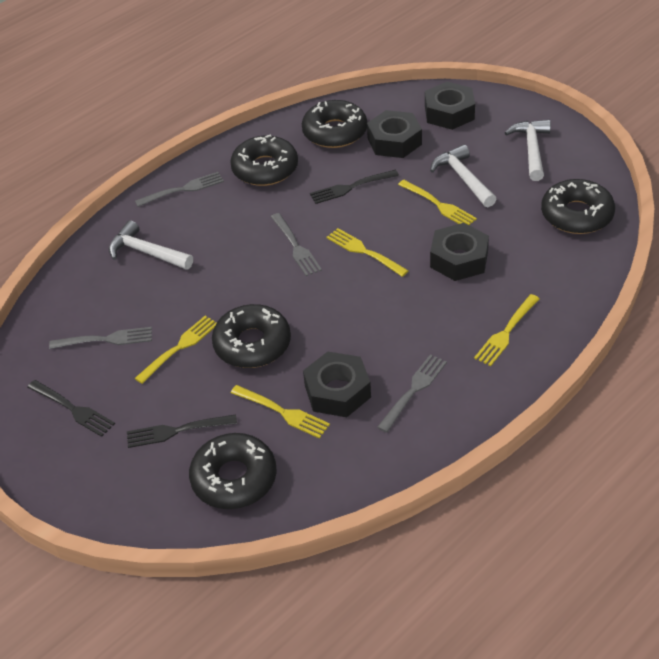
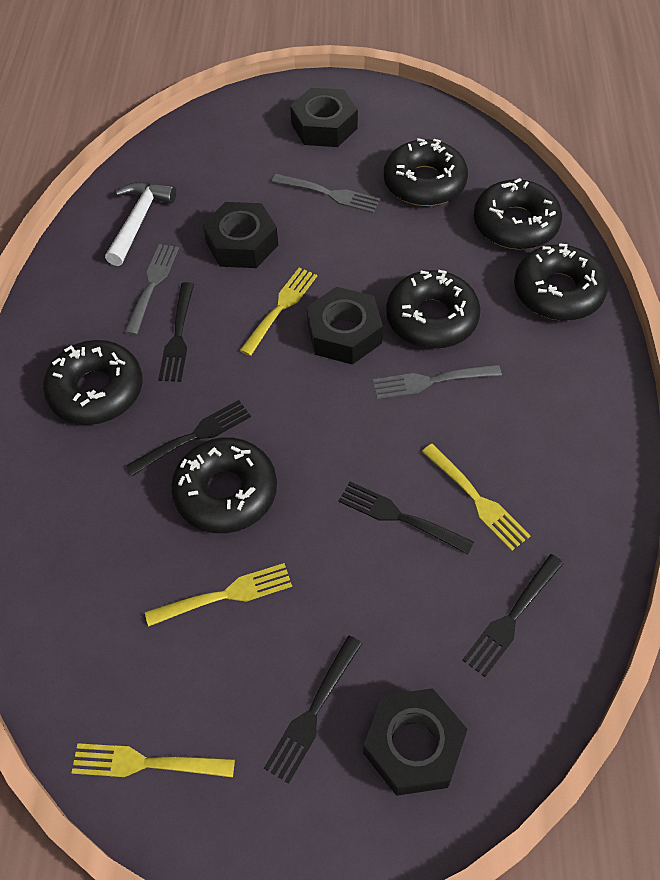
black donut: [189,433,277,509] [212,304,291,368] [230,134,298,186] [302,100,367,148] [541,179,615,234] = 5 -> [43,340,143,425] [171,437,277,533] [384,138,468,206] [386,270,481,349] [474,178,562,250] [514,243,608,321] = 6
black fork: [27,380,115,437] [127,414,237,448] [310,170,399,204] = 3 -> [126,400,251,476] [158,282,194,382] [264,635,363,784] [338,482,474,554] [462,554,564,677] = 5
grey fork: [49,327,152,349] [135,172,224,207] [271,213,322,276] [377,354,447,433] = 4 -> [125,244,179,335] [272,174,380,213] [373,364,502,399] = 3
white hammer: [109,220,193,270] [430,145,497,207] [505,120,551,181] = 3 -> [105,182,176,266] = 1
yellow fork: [135,316,217,384] [231,385,330,439] [326,228,409,277] [398,180,477,225] [474,294,540,366] = 5 -> [72,743,235,777] [145,563,292,627] [239,268,317,356] [422,444,530,551] = 4

